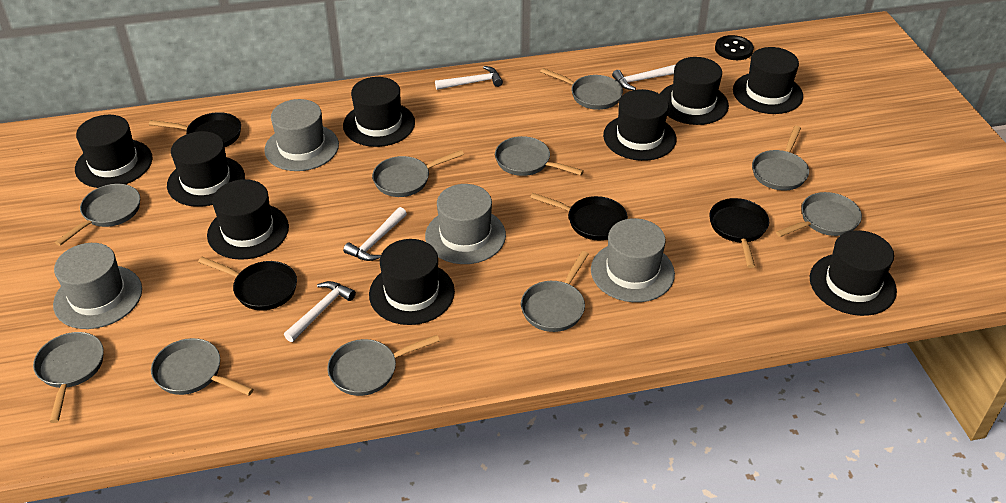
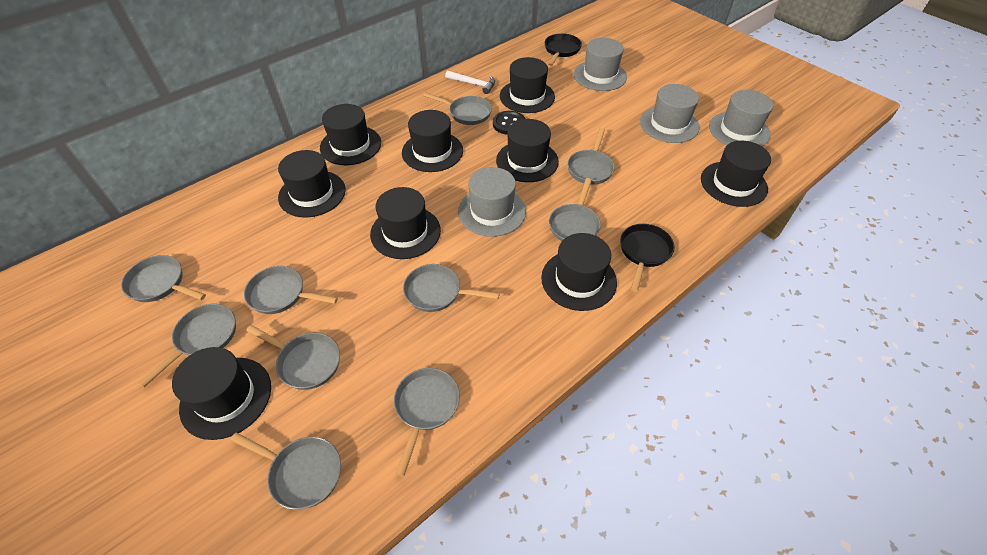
black pan: [149,112,241,147] [198,257,297,310] [530,193,628,240] [709,198,769,268] = 4 -> [545,33,582,66] [620,224,675,292] = 2
white hammer: [284,281,356,342] [343,207,407,261] [435,66,503,90] [612,64,676,90] = 4 -> [445,70,495,94] = 1

